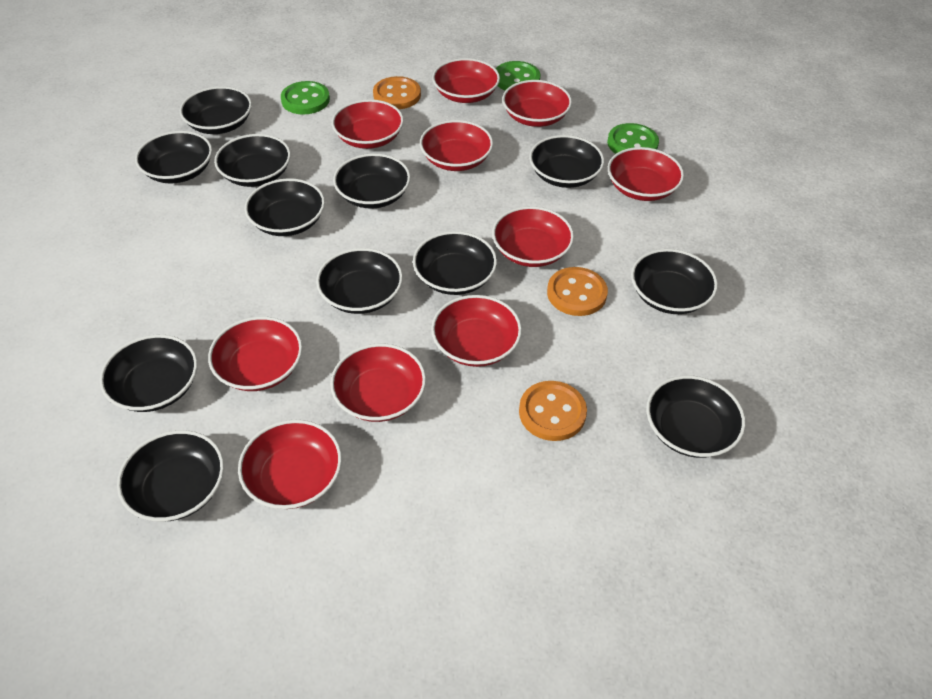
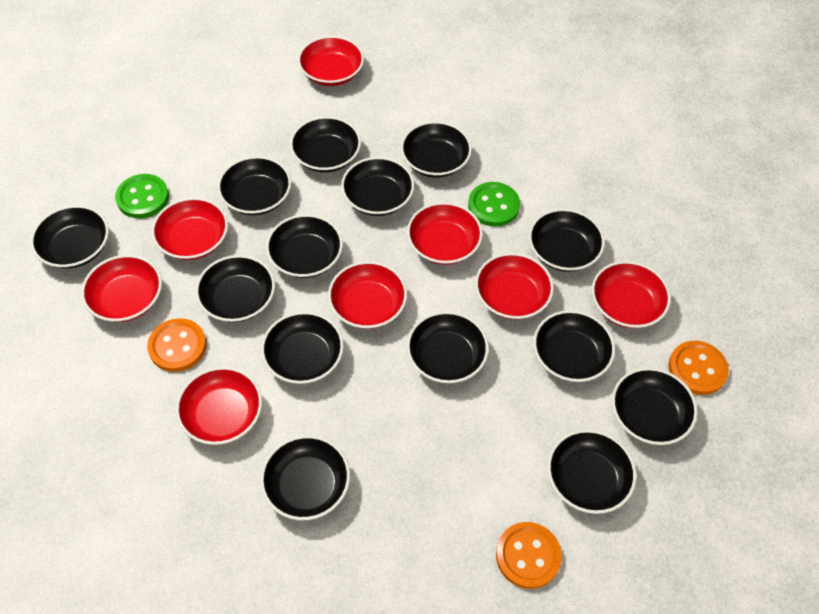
black bowl: [100,335,198,412] [117,430,224,522] [135,131,212,184] [180,86,252,134] [214,134,291,187] [245,178,325,236] [316,248,403,314] [333,153,411,209] [413,231,497,295] [529,135,604,188] [631,249,718,314] [646,375,746,458] = 12 -> [31,205,109,268] [195,255,275,322] [218,156,291,215] [260,435,350,520] [261,311,344,384] [266,214,343,278] [290,116,361,172] [341,157,414,216] [401,121,472,177] [407,311,489,383] [529,209,605,272] [533,310,615,382] [547,429,636,514] [612,367,698,445] = 14
green button: [281,81,330,115] [496,61,540,91] [607,123,659,154] = 3 -> [115,174,169,218] [468,182,520,227] = 2
red bowl: [208,317,303,391] [238,420,342,509] [330,343,426,422] [332,99,404,149] [420,120,493,171] [431,295,522,367] [432,58,500,103] [492,206,574,267] [502,80,572,127] [608,147,684,201] = 10 -> [81,255,162,322] [152,197,228,260] [176,367,262,445] [298,36,364,86] [328,261,407,329] [407,202,483,265] [475,253,554,320] [592,261,671,328] = 8

